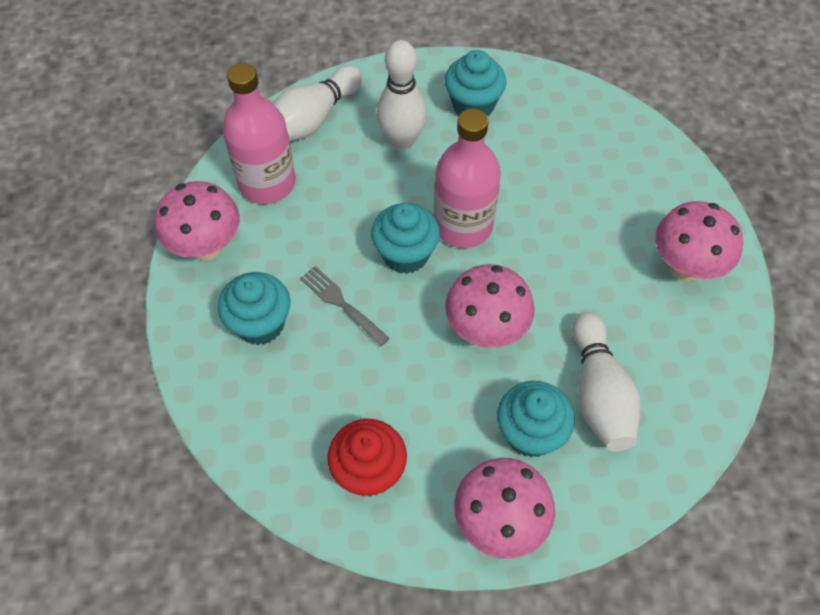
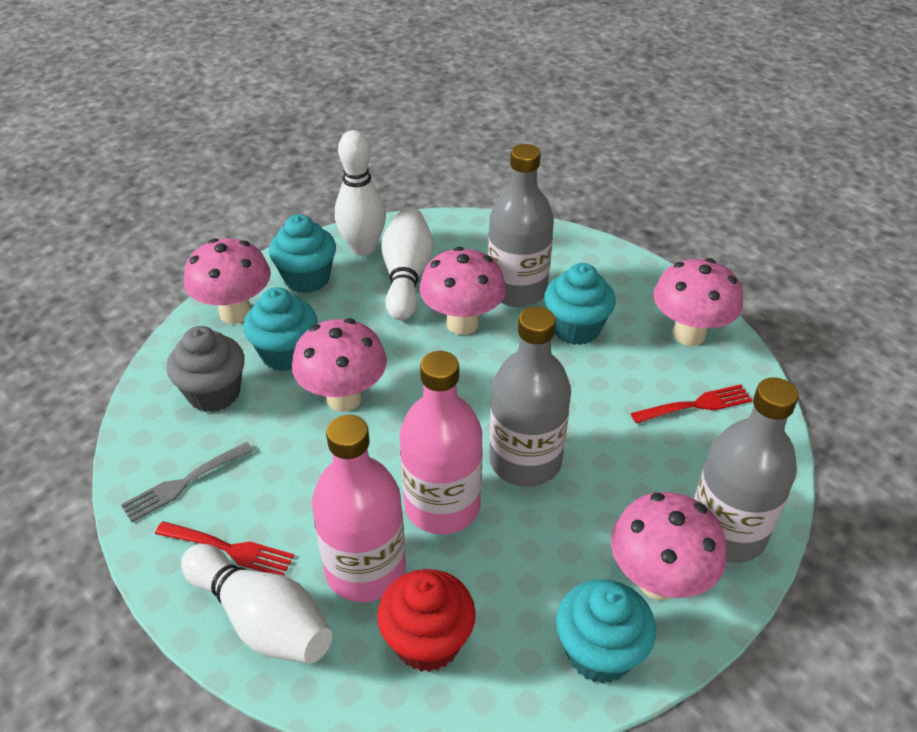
grey bottle: none = 0 -> [488,144,554,307] [489,306,571,487] [694,377,799,563] = 3
grey cupcake: none = 0 -> [166,326,245,412] = 1
pink mushroom: [155,181,240,261] [445,264,535,348] [454,458,555,559] [655,201,743,281] = 4 -> [184,238,271,324] [292,318,387,412] [420,247,506,335] [611,492,727,600] [654,258,743,346] = 5
red fork: none = 0 -> [155,521,294,576] [631,384,752,423] = 2

